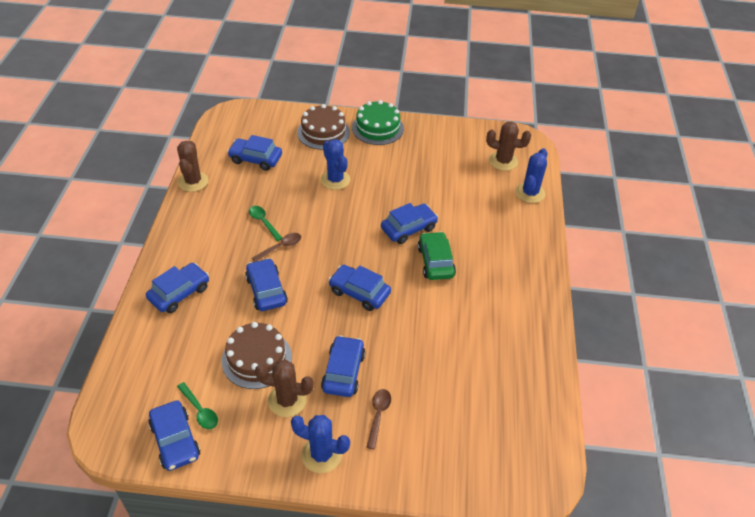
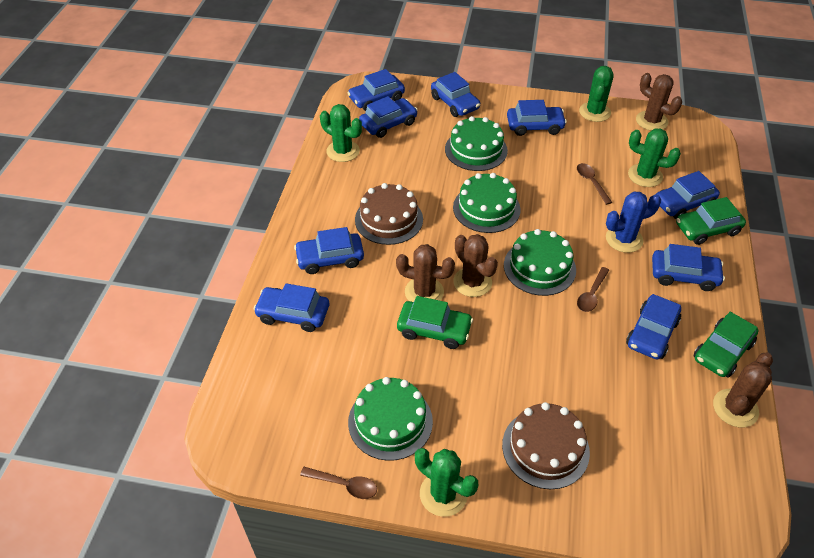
blue cactus: [291,415,350,473] [321,139,350,190] [515,148,547,203] = 3 -> [606,192,661,253] = 1
blue car: [146,263,209,313] [148,400,201,471] [227,135,282,171] [245,258,288,311] [321,335,365,397] [328,265,391,311] [381,203,438,244] = 7 -> [254,283,329,332] [294,227,364,274] [348,69,405,111] [359,96,418,138] [431,72,480,117] [507,100,567,136] [626,294,681,359] [652,244,725,291] [656,171,720,219] = 9
brown cactus: [177,141,208,192] [255,360,314,417] [486,121,531,171] = 3 -> [396,244,455,302] [453,234,498,297] [636,73,682,131] [713,353,773,427] = 4
brown spoon: [252,233,301,262] [366,389,391,449] = 2 -> [300,467,377,499] [577,163,612,205] [577,267,609,312] = 3
green cactus: none = 0 -> [320,104,362,162] [415,448,478,517] [579,66,614,122] [628,128,681,187] = 4
green cake: [352,100,404,145] = 1 -> [348,377,433,461] [445,116,508,171] [453,173,521,233] [504,229,576,296] = 4
green car: [418,232,456,280] = 1 -> [397,296,473,349] [676,197,746,245] [694,312,758,378] = 3
green spoon: [177,382,218,429] [249,206,282,241] = 2 -> none = 0

